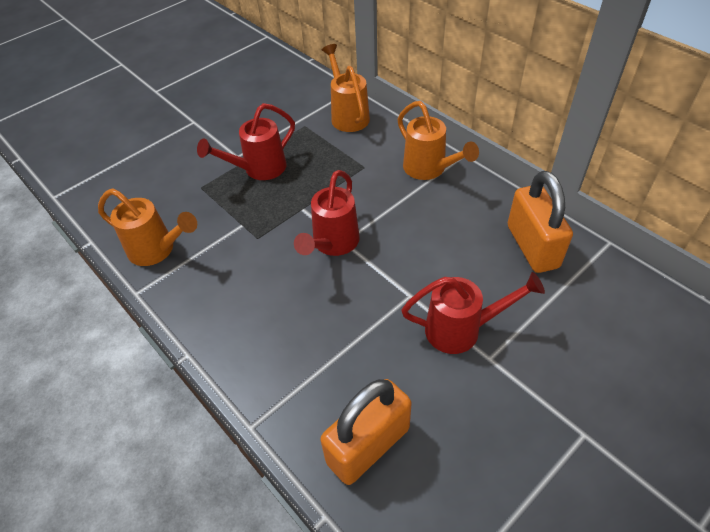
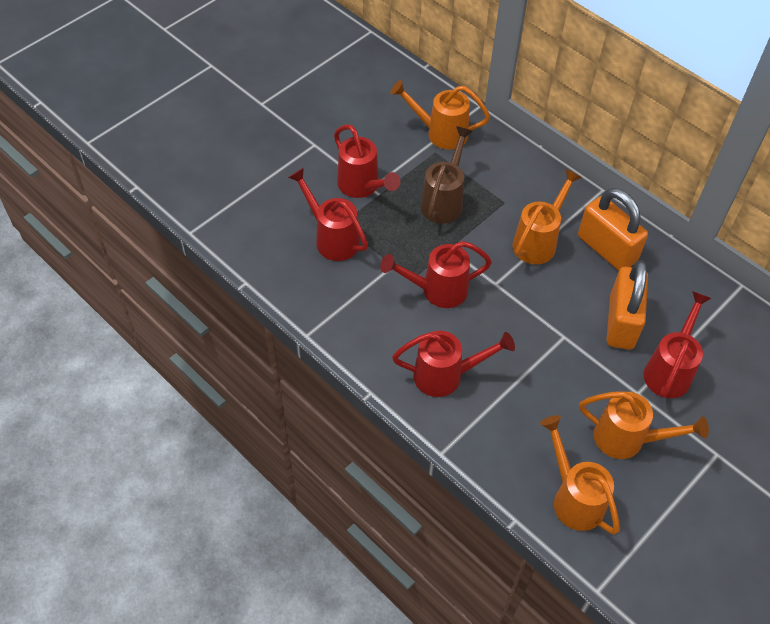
brown watering can: none = 0 -> [421,126,473,224] = 1
orange watering can: [98,188,197,266] [322,44,370,132] [398,101,479,180] = 3 -> [390,80,490,150] [513,169,582,264] [540,415,620,535] [579,391,709,459] = 4
red watering can: [197,103,295,180] [294,170,360,256] [401,272,545,354] = 3 -> [288,168,368,261] [334,124,400,198] [380,241,492,308] [392,331,515,397] [644,291,711,398] = 5

